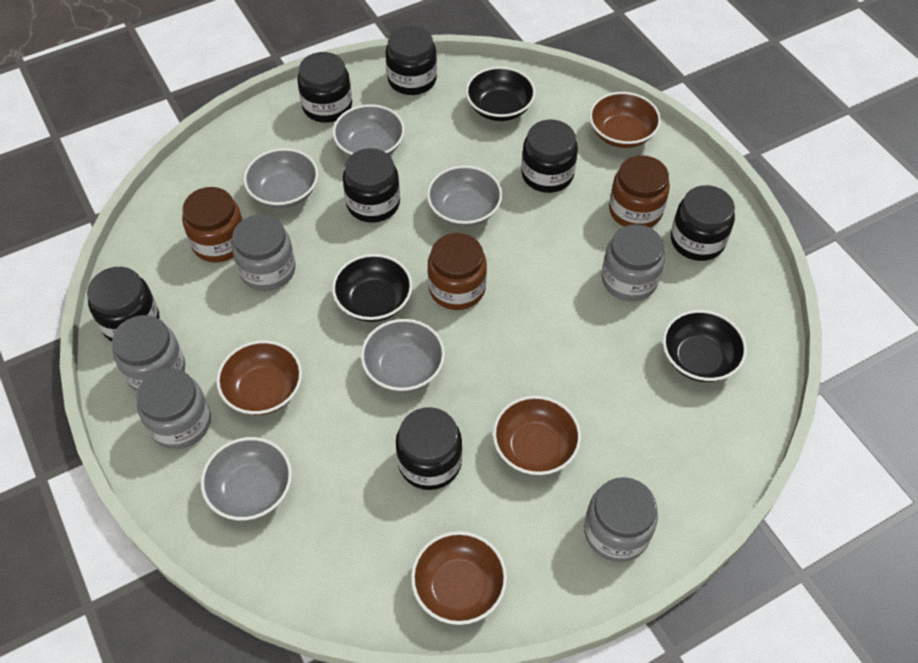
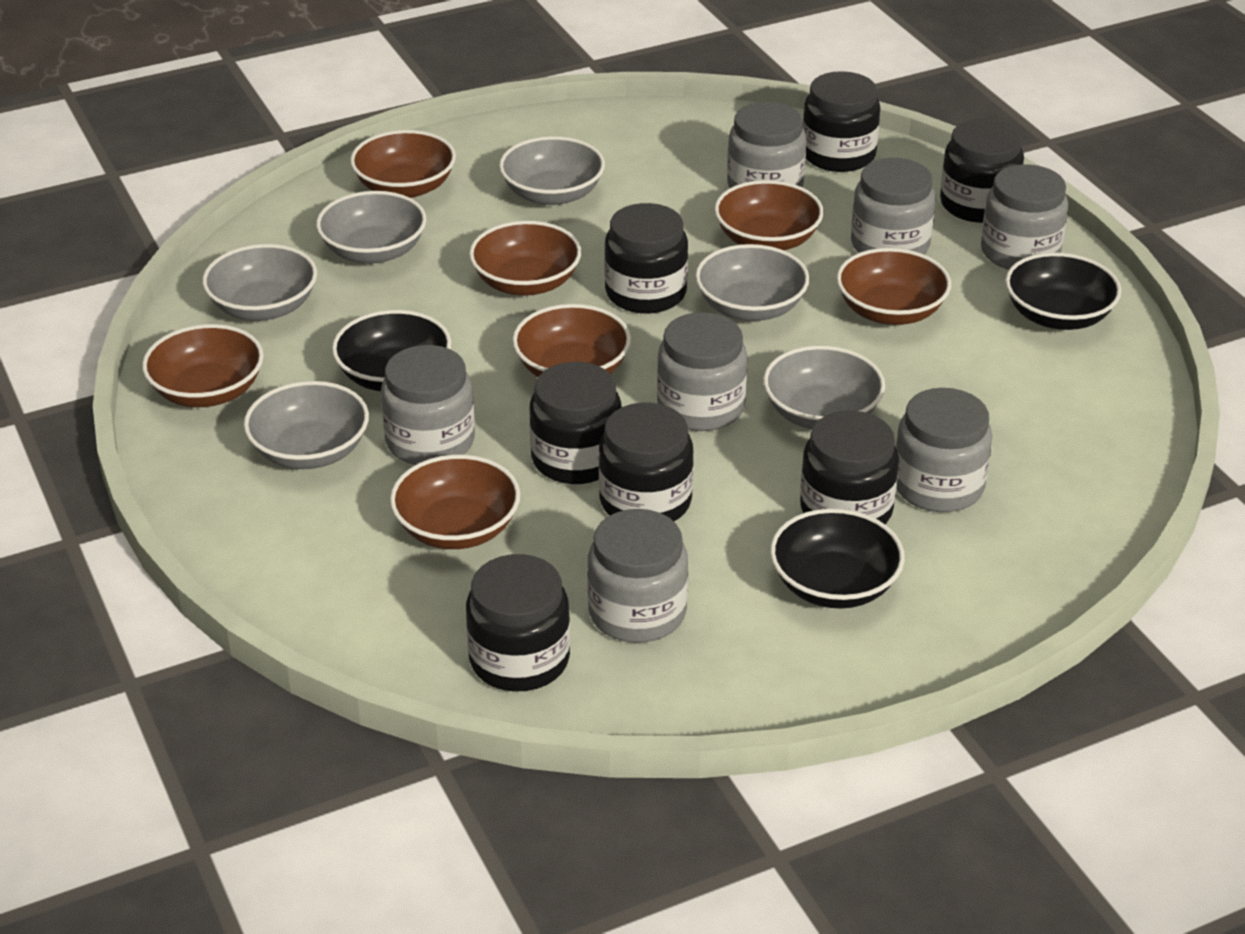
brown bowl: [216,340,302,415] [411,531,507,625] [493,396,581,475] [589,92,661,148] = 4 -> [142,324,264,407] [350,130,456,198] [390,455,520,549] [469,221,582,295] [512,304,631,377] [714,180,824,250] [836,248,951,325] = 7
brown jar: [182,187,243,263] [428,233,487,310] [609,155,670,228] = 3 -> none = 0
grey bowl: [201,437,292,520] [243,148,318,208] [333,104,405,157] [361,319,445,392] [427,166,502,227] = 5 -> [202,244,317,321] [244,381,369,469] [316,191,426,264] [499,136,605,206] [695,244,810,321] [763,345,885,429] = 6
grey jar: [112,315,185,391] [136,368,211,449] [232,215,296,291] [584,477,658,562] [601,224,665,301] = 5 -> [381,345,475,465] [587,509,688,643] [657,312,747,431] [727,102,806,188] [851,158,936,254] [896,388,992,512] [981,164,1068,270] = 7

